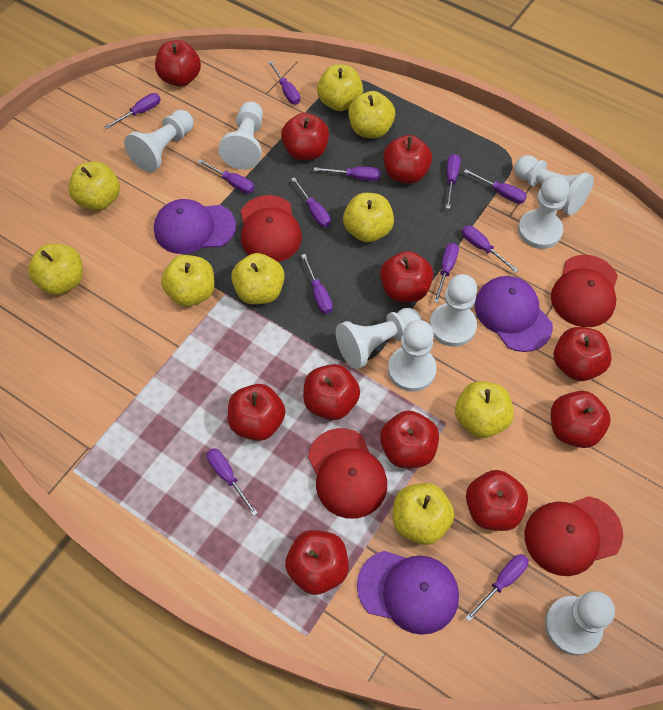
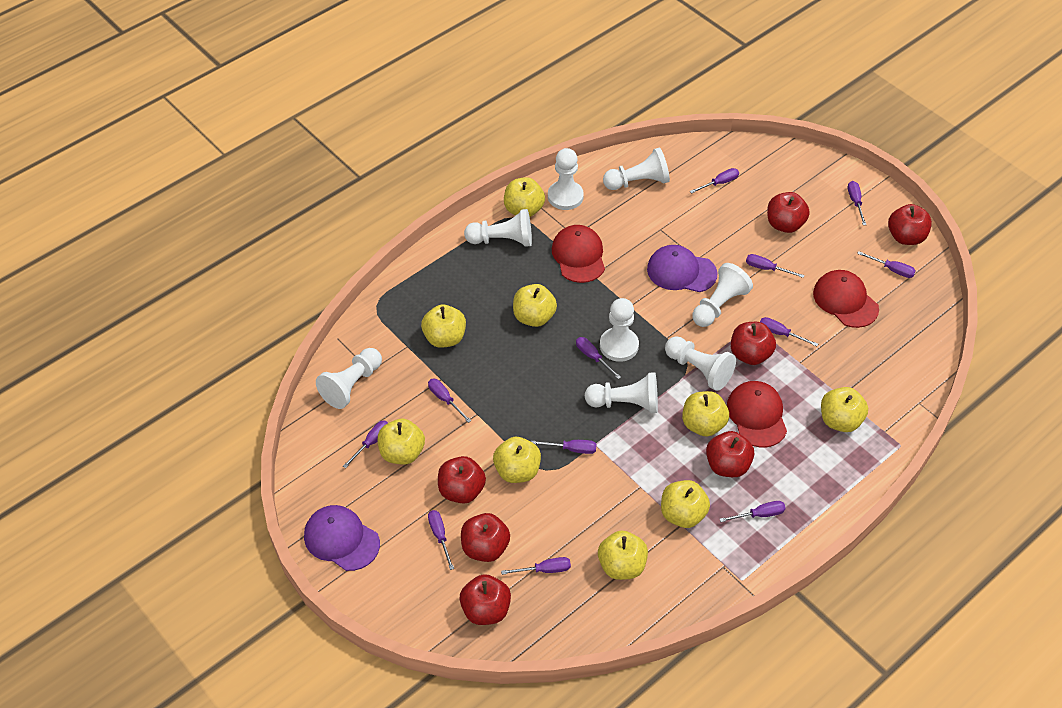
purple cap: [154,199,236,254] [357,551,459,635] [475,276,553,352] = 3 -> [304,505,380,571] [647,245,718,292] = 2
red apple: [155,40,201,87] [228,384,285,441] [281,113,329,161] [285,530,349,595] [303,364,360,420] [380,251,433,302] [380,411,439,468] [384,135,432,183] [466,470,528,531] [551,391,611,448] [554,327,612,381] = 11 -> [438,456,486,504] [460,574,511,625] [461,513,510,562] [706,431,754,477] [731,322,776,365] [767,192,810,233] [888,204,932,245] = 7
red cap: [241,195,302,262] [308,428,387,519] [524,496,623,576] [551,255,618,327] = 4 -> [552,225,605,283] [727,381,787,448] [813,270,879,328] = 3

